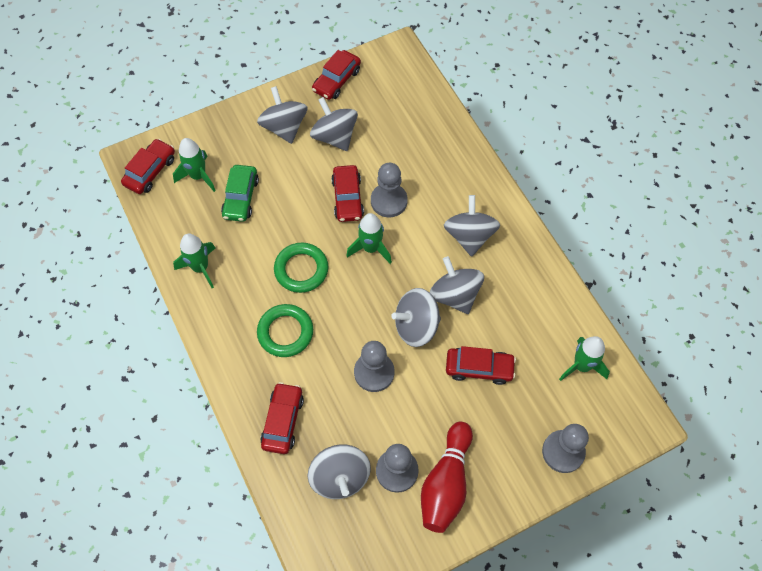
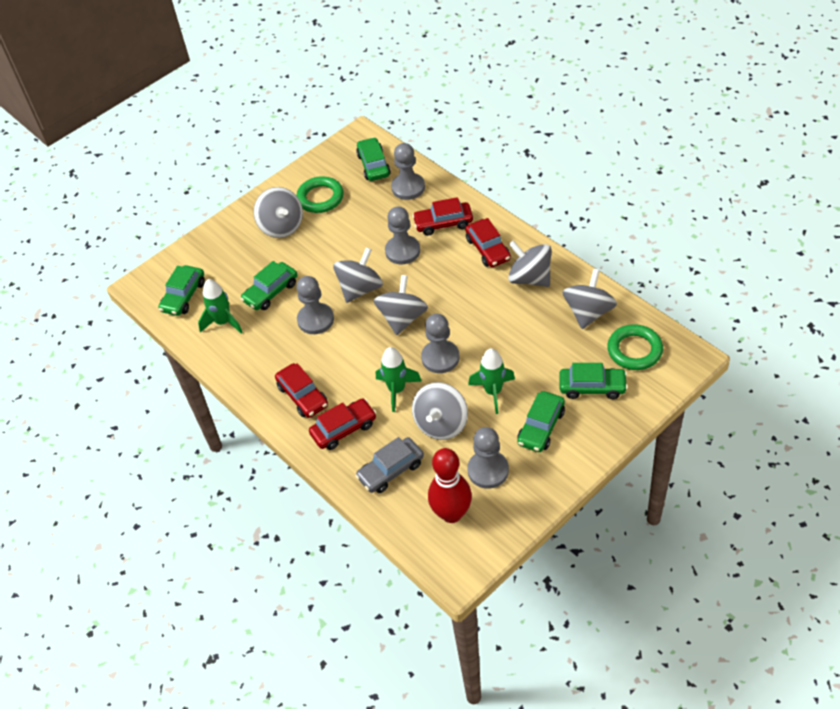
green car: [221,165,259,222] = 1 -> [158,265,205,316] [241,261,297,310] [356,137,391,181] [517,391,565,452] [559,363,628,399] = 5
green rocket: [173,138,216,192] [173,234,215,288] [346,213,392,264] [559,336,610,381] = 4 -> [198,279,242,333] [376,347,422,412] [468,348,515,414] = 3
grey car: none = 0 -> [355,437,424,493] = 1
grey pawn: [354,341,394,392] [371,163,408,217] [376,444,419,493] [542,424,589,473] = 4 -> [296,276,334,334] [385,206,420,264] [391,143,425,200] [421,314,459,373] [467,427,509,489] = 5
red car: [121,139,175,194] [260,382,304,454] [312,50,361,100] [331,165,364,222] [446,346,516,385] = 5 -> [275,363,328,418] [309,398,376,450] [412,197,473,236] [465,218,511,267] = 4

